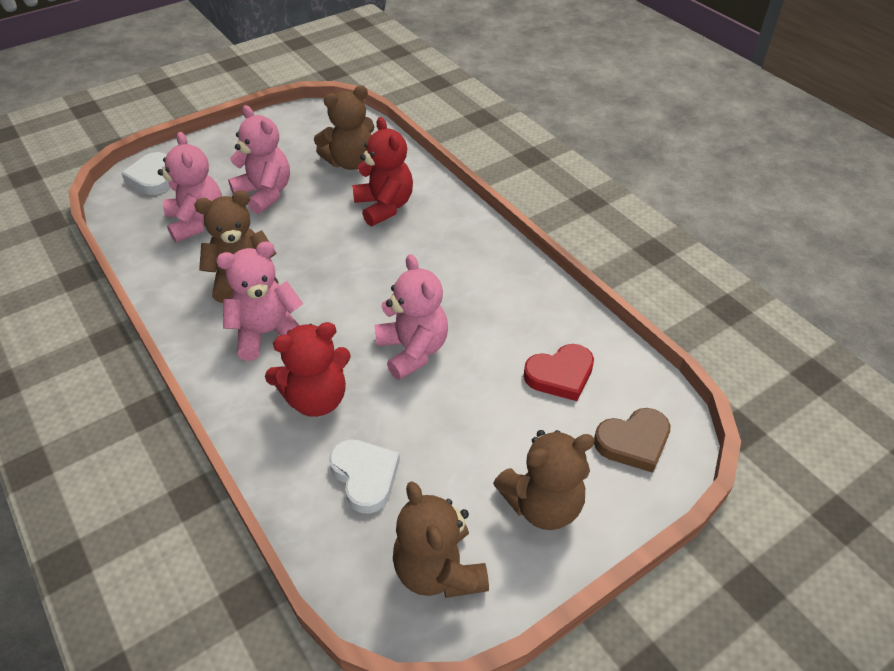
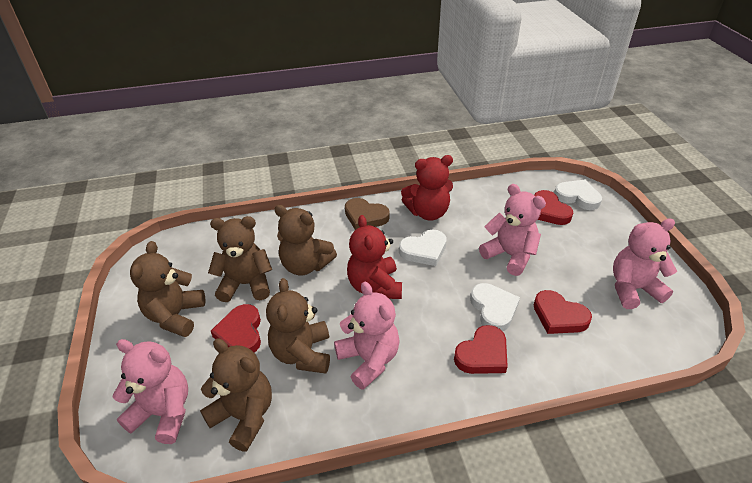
brown teddy bear: [194,190,279,303] [314,85,374,170] [393,481,489,598] [493,430,595,530] = 4 -> [130,241,206,337] [200,338,272,452] [208,216,272,302] [266,278,330,374] [274,205,337,275] = 5
red heart: [523,344,594,401] = 1 -> [211,304,261,353] [454,325,508,374] [534,190,573,225] [534,290,592,334] = 4
white heart: [121,152,170,195] [329,439,400,514] = 2 -> [399,229,447,266] [470,283,520,331] [554,180,602,210] = 3

